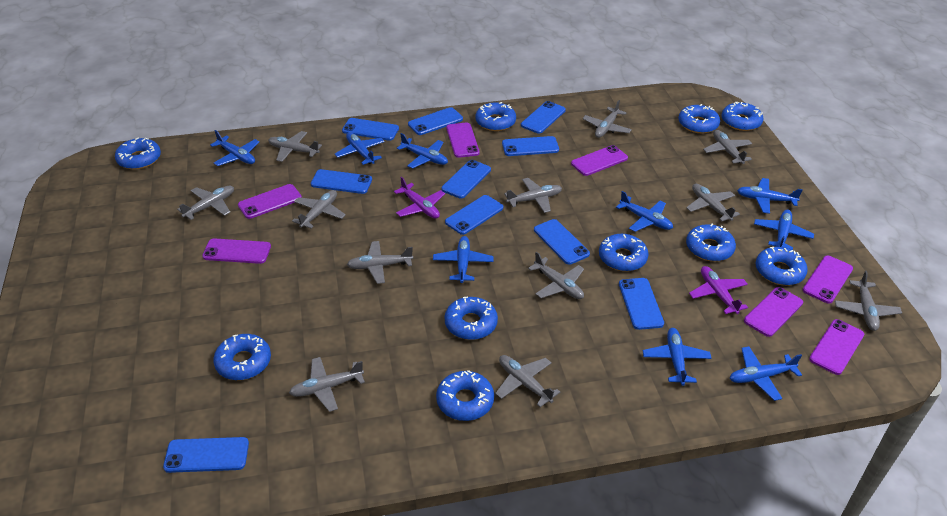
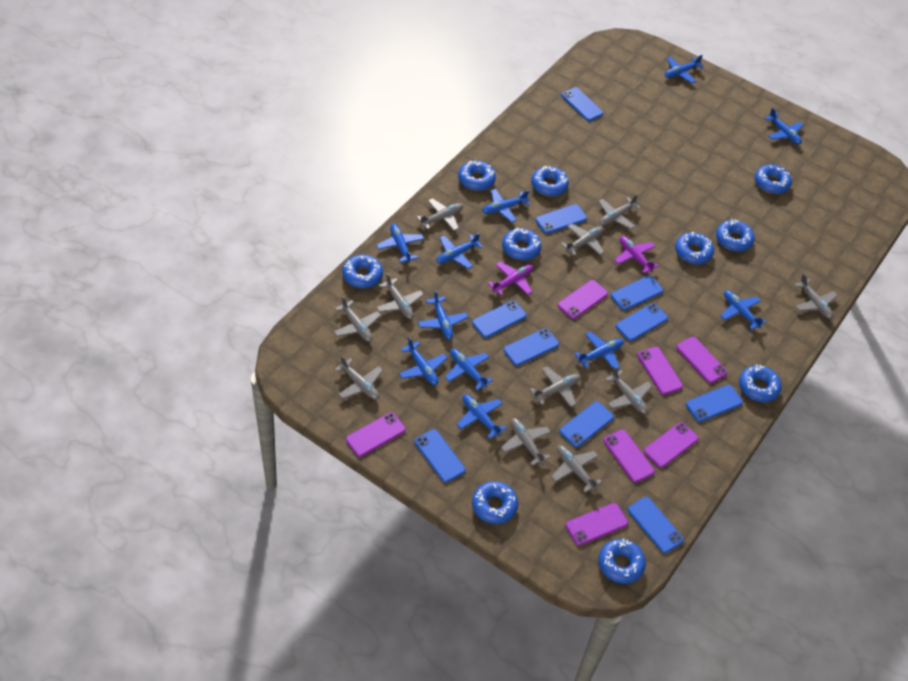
blue plane: [210,130,259,166] [335,132,385,165] [397,133,448,169] [433,236,494,283] [616,191,673,232] [643,328,711,386] [729,346,802,401] [737,178,803,214] [754,210,814,250] = 9 -> [376,223,424,263] [399,337,447,385] [418,290,468,340] [436,233,483,269] [445,349,493,390] [457,394,506,439] [482,189,530,223] [574,332,624,369] [664,55,704,83] [721,290,766,330] [764,107,803,144] = 11
grey plane: [177,186,234,220] [268,131,322,162] [289,357,365,412] [292,190,346,229] [347,241,413,284] [495,355,560,407] [504,178,562,213] [528,252,584,299] [583,100,632,138] [686,184,740,221] [703,130,752,164] [835,271,902,331] = 12 -> [334,296,381,342] [334,355,383,400] [376,273,424,319] [417,198,463,231] [501,418,551,466] [530,366,581,407] [551,445,602,493] [561,223,604,256] [598,194,641,229] [605,366,652,414] [794,274,838,319] = 11

